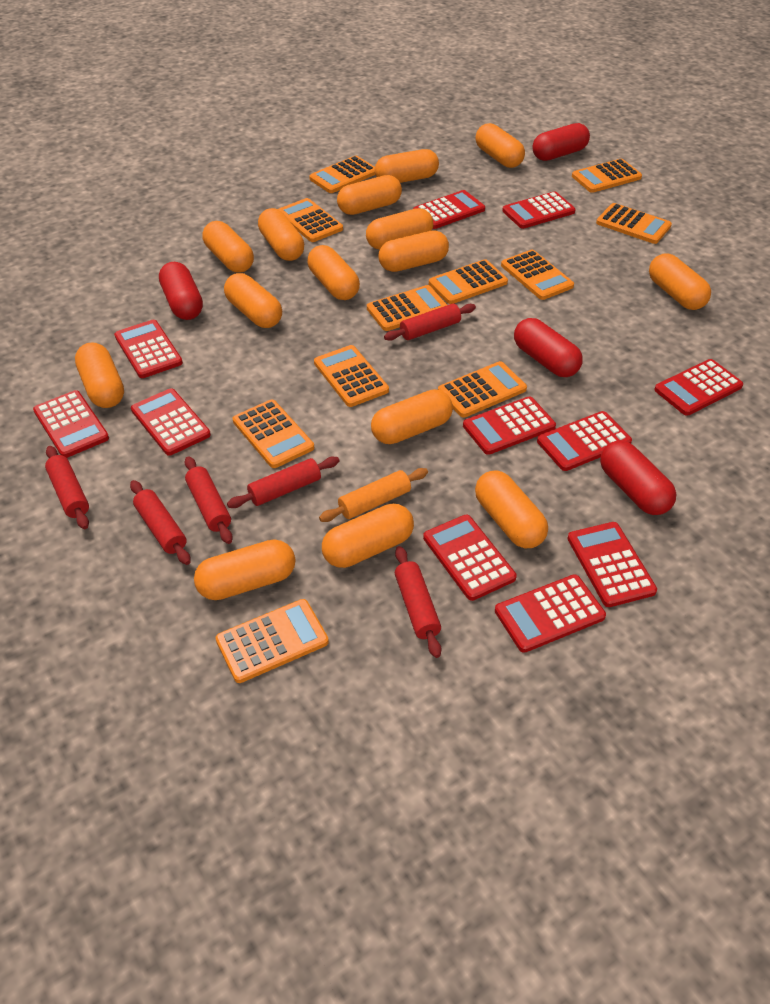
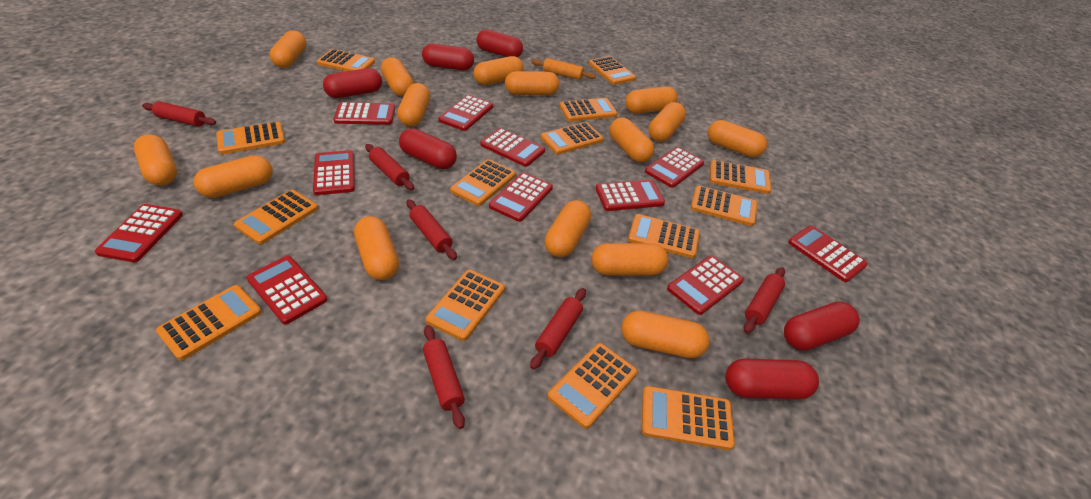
orange calculator: [216,599,329,683] [232,399,314,468] [278,198,343,242] [309,156,375,193] [314,345,389,407] [367,285,447,331] [429,259,508,304] [438,361,527,418] [501,250,574,300] [572,159,642,193] [596,203,672,244] = 11 -> [156,285,262,361] [216,122,285,154] [234,190,318,244] [317,49,375,71] [426,270,505,341] [450,159,516,206] [541,122,604,154] [548,343,637,429] [559,98,617,122] [589,56,636,85] [628,214,700,259] [642,386,735,450] [691,186,757,226] [710,160,771,194] = 14
red capsule: [159,262,203,320] [514,318,583,377] [532,123,590,161] [600,440,676,515] = 4 -> [323,68,382,98] [399,128,457,169] [422,44,474,70] [477,29,523,57] [725,359,819,399] [784,302,860,351] = 6

